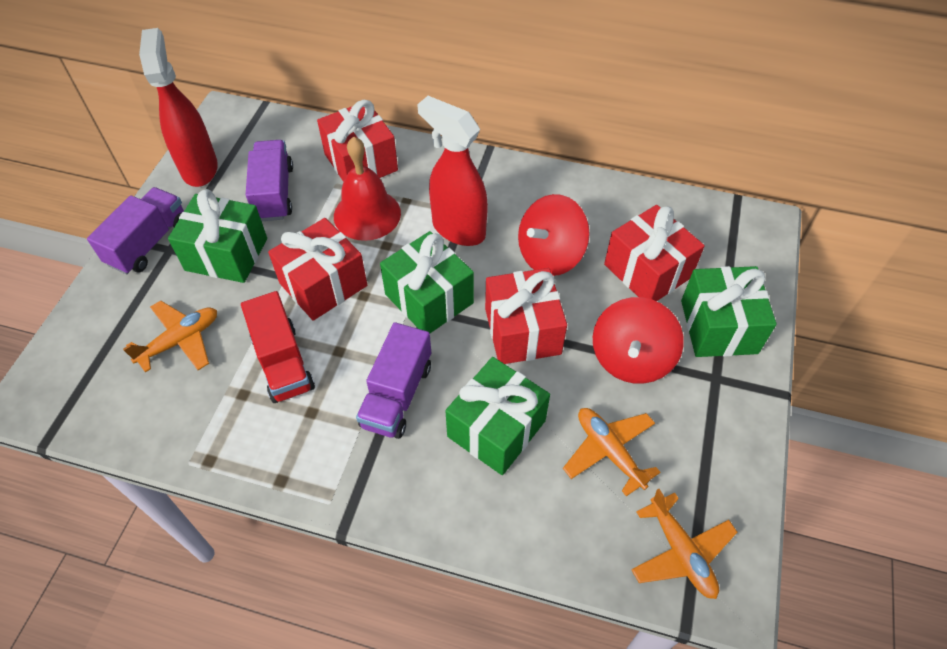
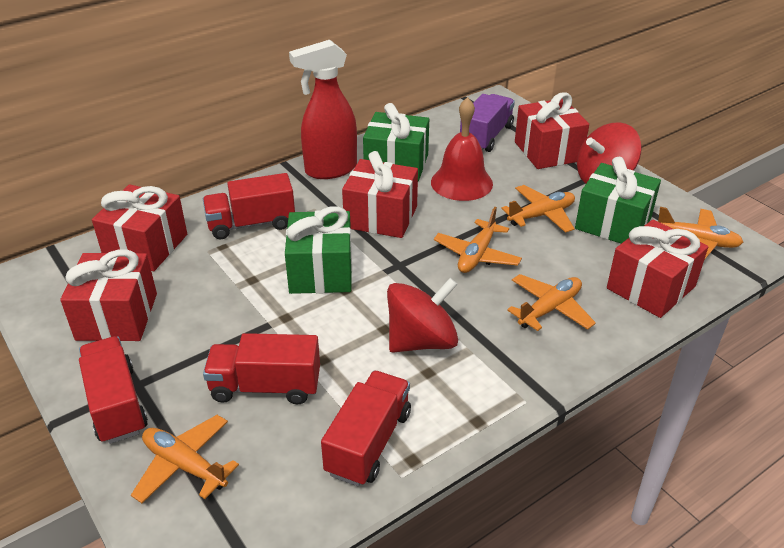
green gift: [168,189,267,283] [380,231,474,333] [445,357,550,475] [681,266,777,357] = 4 -> [285,206,352,294] [363,103,429,181] [575,157,661,243] = 3
orange plane: [123,301,217,372] [563,408,661,496] [631,489,737,599] = 3 -> [131,415,239,503] [434,207,522,273] [501,185,575,233] [507,274,596,331] [658,207,744,260] = 5
purple truck: [87,187,184,274] [246,140,293,221] [356,322,431,439] = 3 -> [460,94,515,152] = 1
red gift: [268,218,367,321] [317,100,398,182] [485,268,567,364] [604,205,705,301] = 4 -> [60,249,157,341] [92,184,187,271] [342,151,418,238] [515,92,589,169] [607,220,708,318] = 5
red spray bottle: [139,28,218,187] [417,96,488,246] = 2 -> [289,40,357,179] = 1
red truck: [241,291,315,403] = 1 -> [79,336,148,444] [203,173,295,239] [203,333,320,405] [321,371,411,486] = 4

